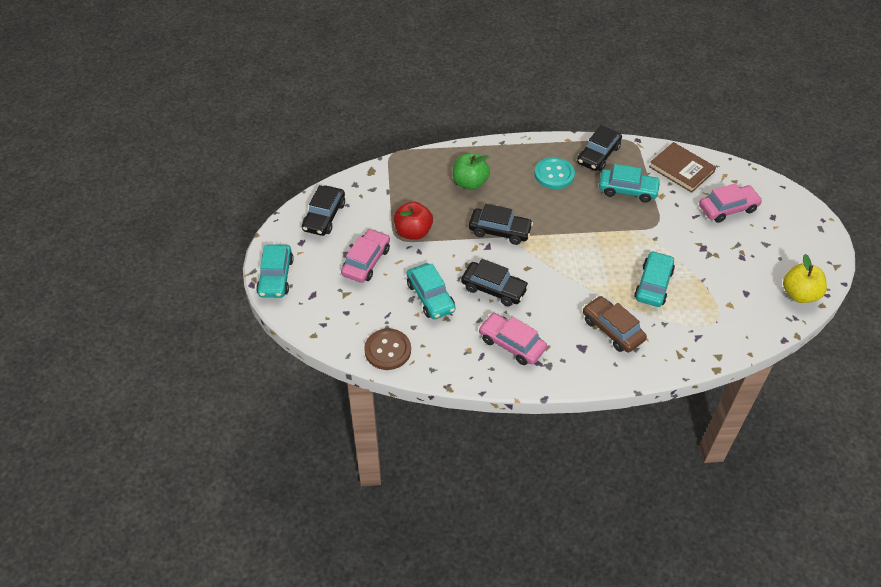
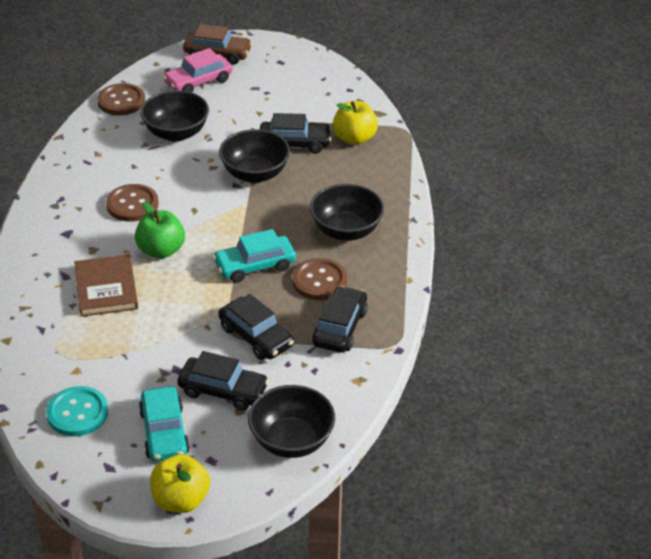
black bowl: none = 0 -> [140,90,209,142] [219,129,290,183] [248,385,335,458] [310,184,384,241] = 4
brown button: [364,328,411,370] = 1 -> [97,83,145,115] [106,184,159,222] [292,258,347,300] = 3
pink car: [341,229,390,283] [479,313,547,365] [699,183,762,223] = 3 -> [163,48,233,92] = 1
red apple: [394,201,433,240] = 1 -> none = 0
turquoise car: [256,244,294,298] [407,263,456,319] [599,164,661,203] [634,251,675,307] = 4 -> [139,386,190,462] [213,229,296,283] = 2
yellow apple: [783,254,827,303] = 1 -> [150,454,210,513] [333,101,378,145] = 2

